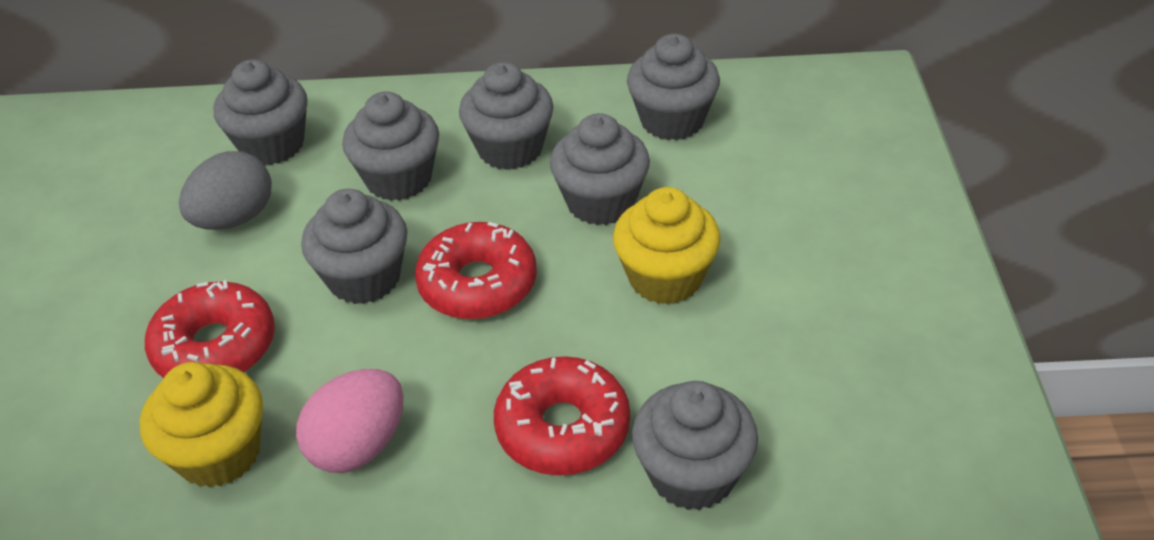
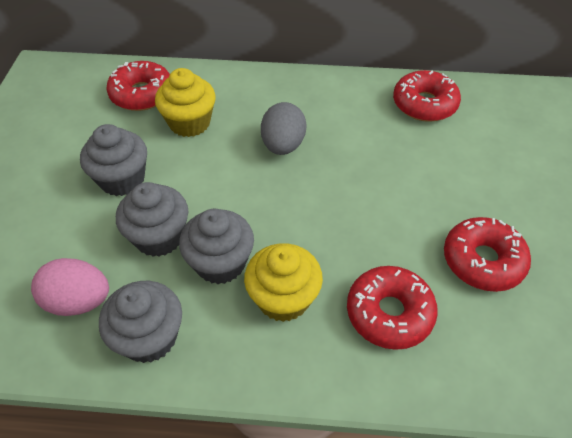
grey cupcake: [214,59,308,165] [301,188,407,304] [342,91,439,201] [459,62,553,170] [550,113,650,225] [627,34,720,140] [632,381,758,510] = 7 -> [80,124,147,196] [99,281,182,363] [116,182,188,257] [179,209,254,284] = 4
red donut: [145,280,275,378] [415,222,537,320] [494,356,630,475] = 3 -> [106,61,170,111] [347,266,438,350] [393,70,461,122] [444,217,531,292] = 4

